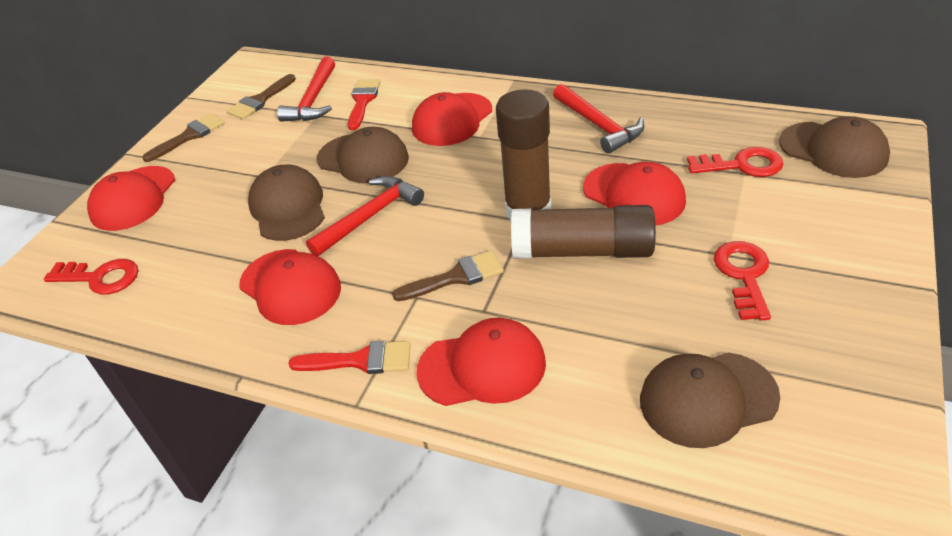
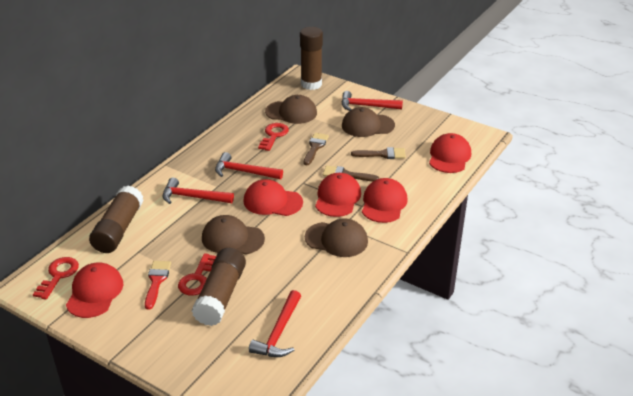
brown glue stick: [496,89,551,222] [511,205,656,259] = 2 -> [89,185,144,253] [192,248,246,326] [300,27,323,90] = 3
red brush: [288,341,411,374] [348,79,381,130] = 2 -> [145,261,171,310] = 1
red hammer: [277,57,335,122] [306,176,424,256] [553,84,644,154] = 3 -> [163,178,234,204] [215,152,283,179] [249,290,301,357] [341,91,403,111] = 4

